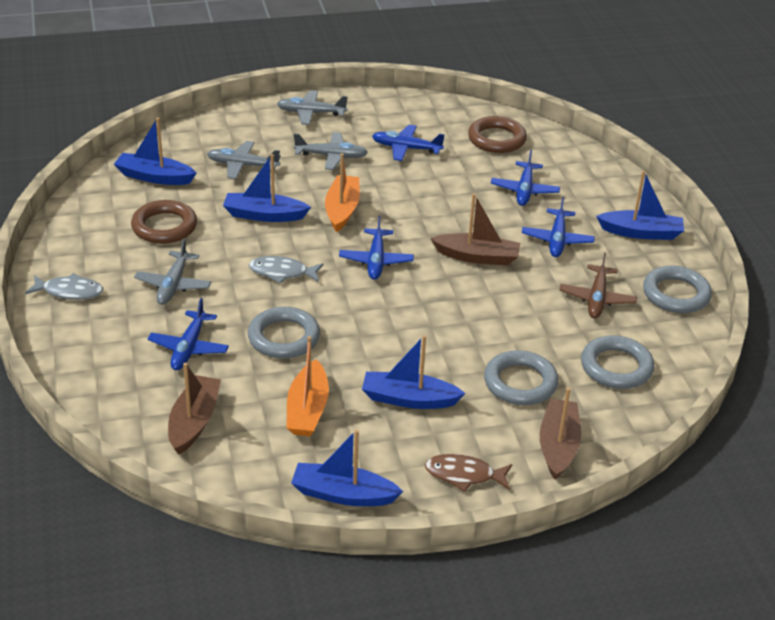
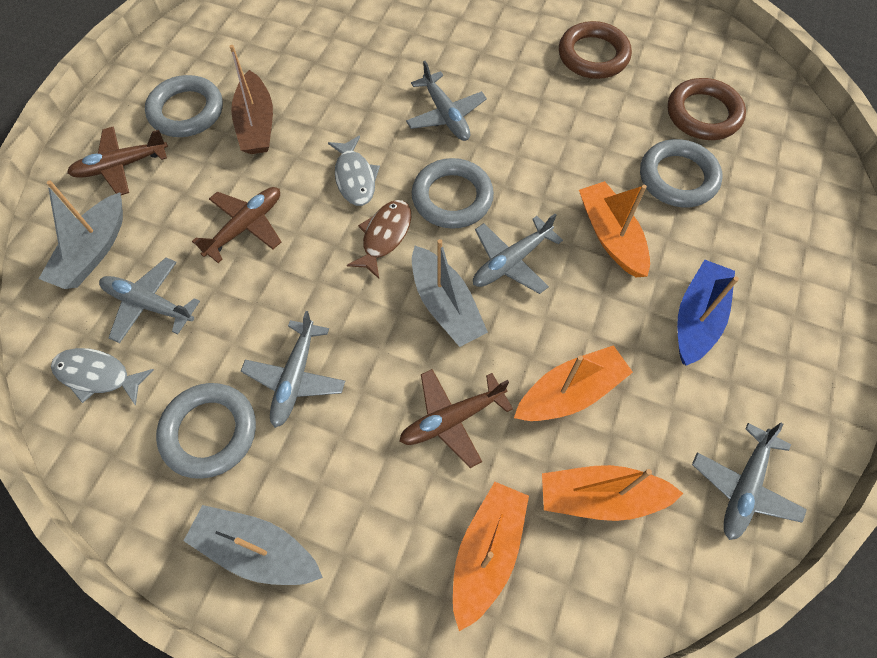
blue boat: [114,118,197,185] [223,154,311,222] [291,429,403,506] [362,335,466,409] [596,171,684,240] = 5 -> [677,260,739,366] = 1
blue plane: [148,298,229,370] [339,215,414,280] [372,125,445,161] [491,150,560,206] [522,196,595,257] = 5 -> none = 0
brown boat: [168,363,221,454] [431,193,520,266] [540,388,581,480] = 3 -> [229,45,273,154] = 1
brown plane: [560,252,637,318] = 1 -> [67,127,168,195] [192,187,281,263] [399,369,513,468] = 3
grey boat: none = 0 -> [39,180,123,289] [184,505,323,585] [412,239,488,347] = 3
grey plane: [134,238,211,305] [207,141,281,179] [277,90,348,125] [294,132,368,170] = 4 -> [99,258,200,343] [241,311,345,428] [406,61,487,141] [473,214,563,294] [692,423,807,540] = 5
orange boat: [286,336,329,436] [325,153,360,232] = 2 -> [453,482,529,631] [514,345,633,421] [542,465,684,521] [579,181,650,277] = 4

